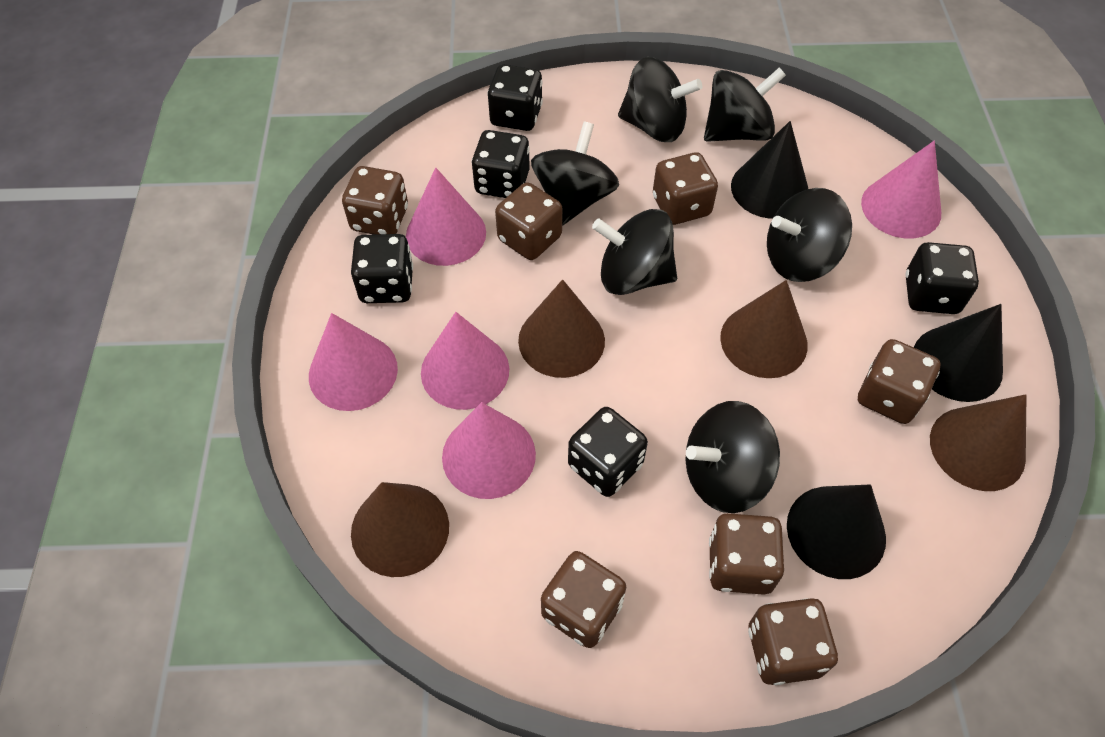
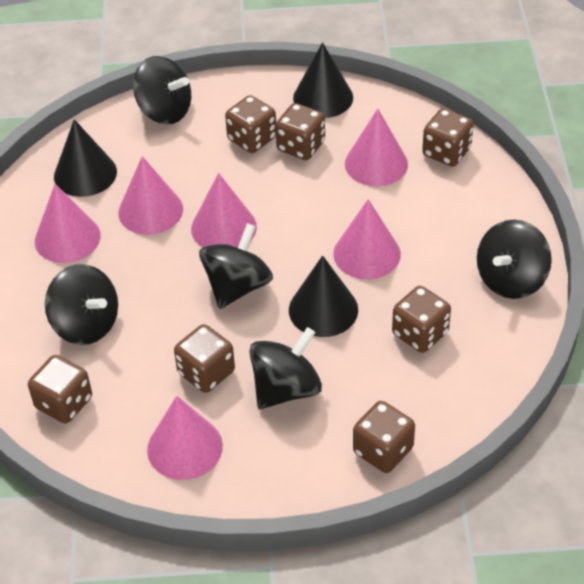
black dice: [351,234,413,303] [472,130,530,198] [487,64,543,131] [568,407,648,497] [905,242,979,314] = 5 -> none = 0
black spinning top: [531,122,619,226] [592,209,677,295] [618,57,702,142] [685,401,780,513] [704,67,786,142] [767,188,852,282] = 6 -> [45,264,118,345] [133,56,191,124] [199,223,273,309] [249,327,322,409] [477,220,552,299] = 5
brown cone: [351,482,449,577] [518,279,605,378] [720,280,808,378] [930,394,1027,491] = 4 -> none = 0
pink cone: [309,313,398,411] [406,168,486,266] [421,312,509,410] [442,402,536,499] [861,141,941,239] = 5 -> [35,184,101,263] [118,156,183,235] [147,396,223,480] [191,173,257,248] [333,199,401,279] [345,109,408,186] = 6

